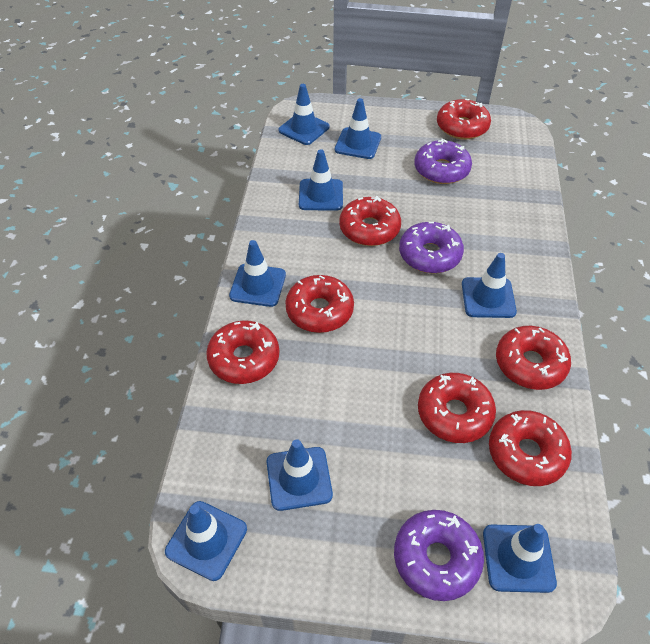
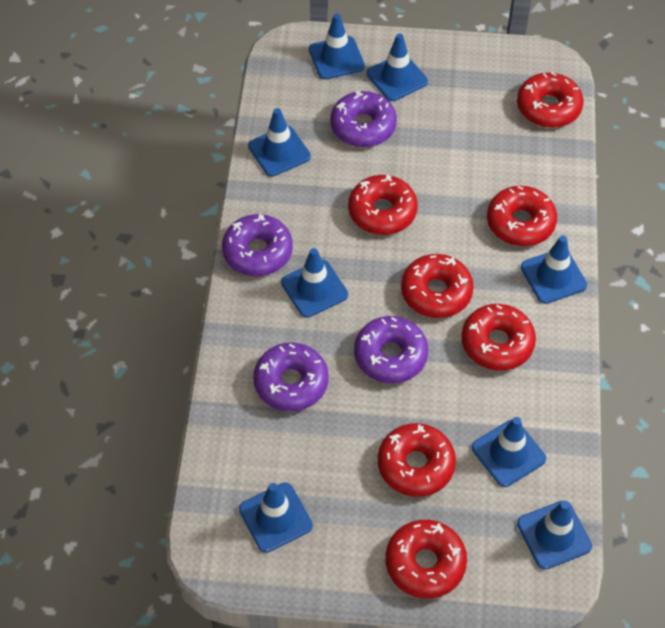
purple donut: [394,510,484,601] [399,222,464,274] [414,139,472,184] = 3 -> [222,214,293,276] [253,342,329,411] [330,91,397,147] [354,316,428,383] = 4

